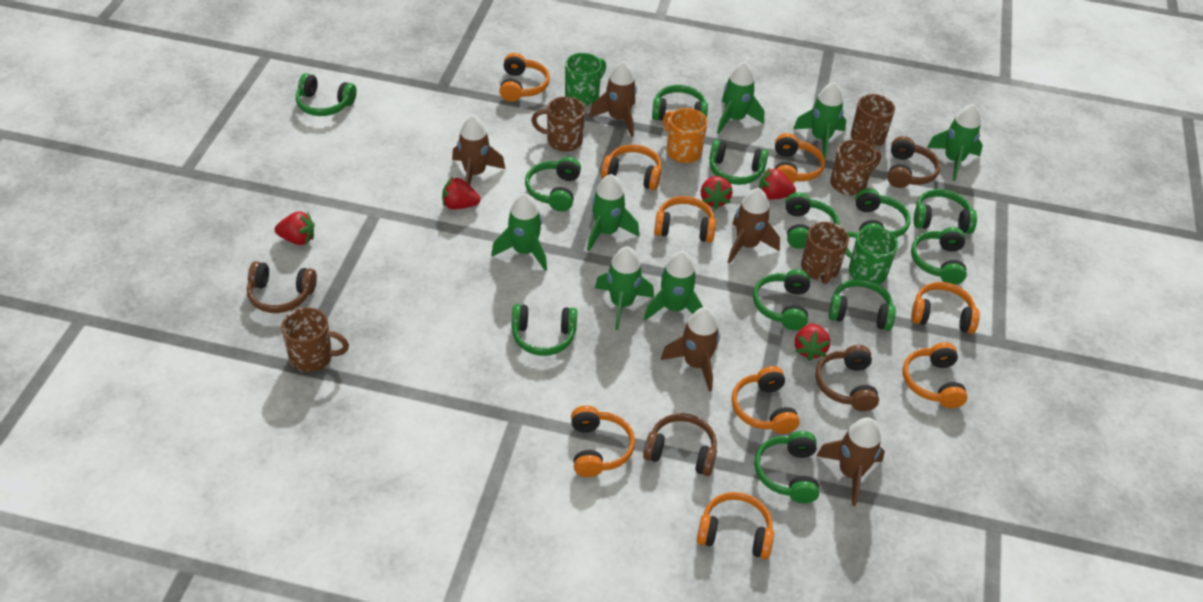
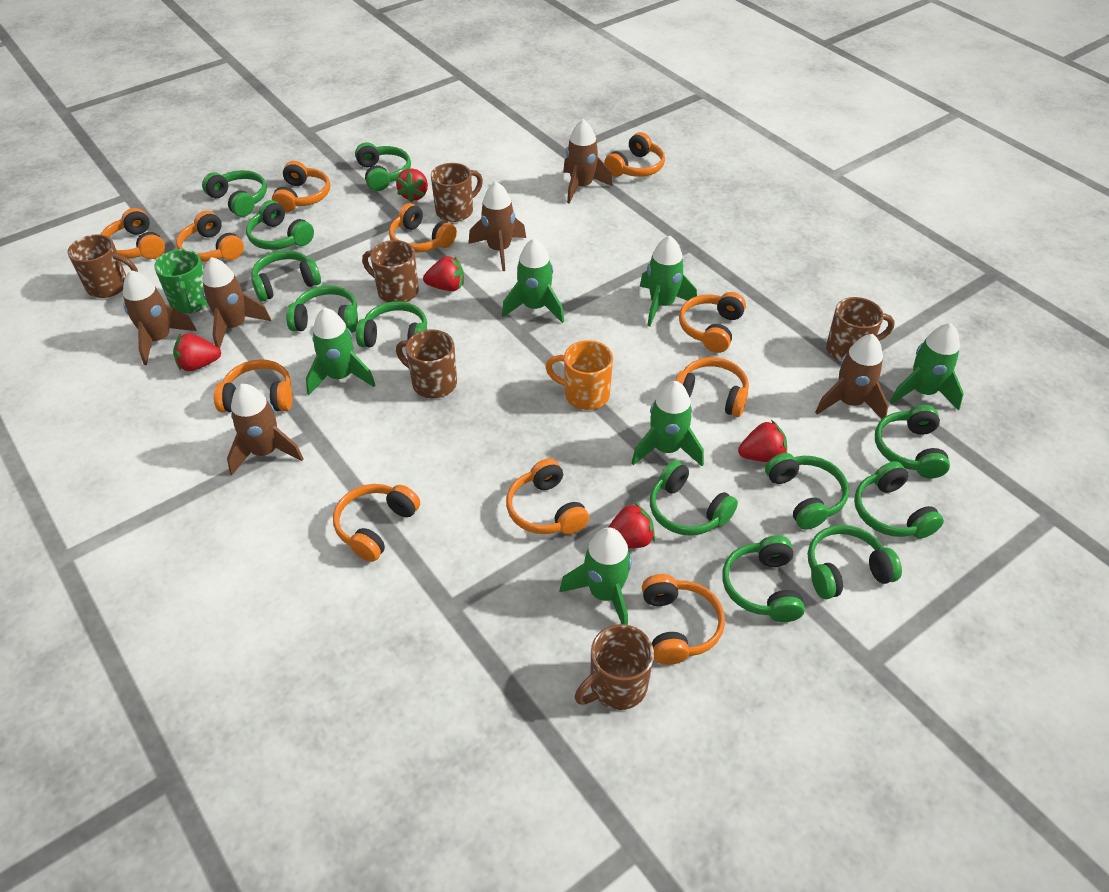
brown headphones: [247,261,317,313] [643,413,717,476] [815,345,879,411] [888,136,940,188] = 4 -> none = 0
brown mug: [281,308,349,372] [531,96,585,152] [801,222,849,284] [830,140,881,196] [851,94,895,148] = 5 -> [68,235,138,298] [362,240,419,302] [396,329,457,398] [431,163,483,222] [575,624,654,710] [826,297,895,362] = 6
brown rocket: [452,115,505,185] [589,61,637,137] [661,307,720,392] [727,188,780,264] [816,417,885,506] = 5 -> [123,270,197,365] [202,257,271,349] [227,384,303,475] [469,181,526,271] [563,119,613,204] [815,334,889,419] = 6
green mug: [565,53,606,106] [845,226,898,284] = 2 -> [154,249,208,314] = 1
green rocket: [491,193,547,271] [587,174,639,251] [595,246,654,330] [644,251,703,320] [717,62,764,134] [793,82,846,159] [927,104,983,181] = 7 -> [306,308,375,395] [502,238,564,323] [559,527,632,625] [631,381,704,467] [640,235,697,327] [890,323,964,410] = 6
orange headphones: [500,53,550,102] [571,406,635,477] [601,145,662,190] [654,196,716,242] [697,492,774,559] [732,366,800,434] [775,133,825,183] [902,342,968,408] [911,282,980,334] = 9 -> [100,208,165,259] [176,211,244,262] [214,359,293,413] [272,161,330,212] [333,484,420,562] [389,203,457,253] [506,458,589,534] [604,132,665,177] [642,574,725,665] [675,357,749,417] [679,292,746,353] = 11

